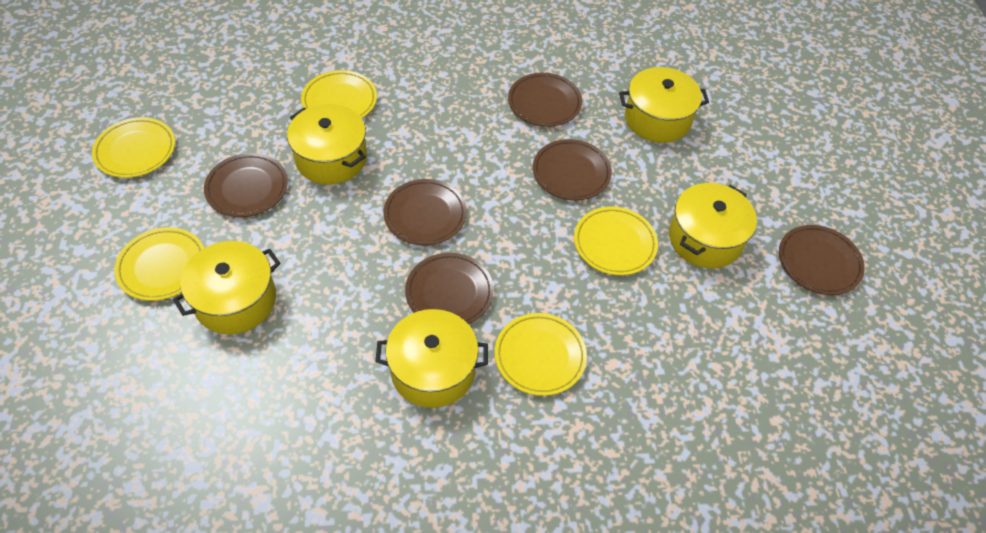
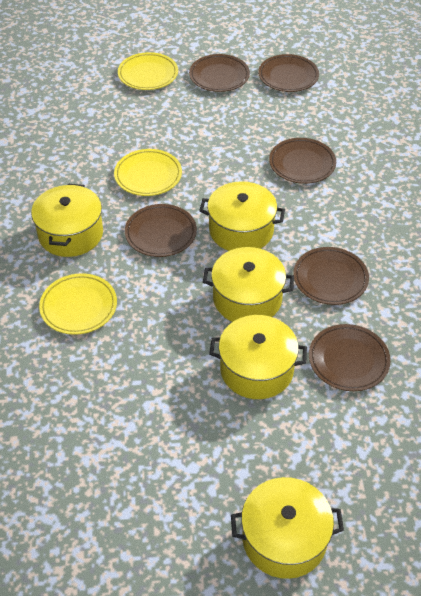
yellow plate: [92,117,175,178] [114,227,204,301] [301,70,377,118] [495,313,587,396] [574,207,658,275] = 5 -> [39,273,117,335] [114,149,182,196] [118,52,178,90] = 3

